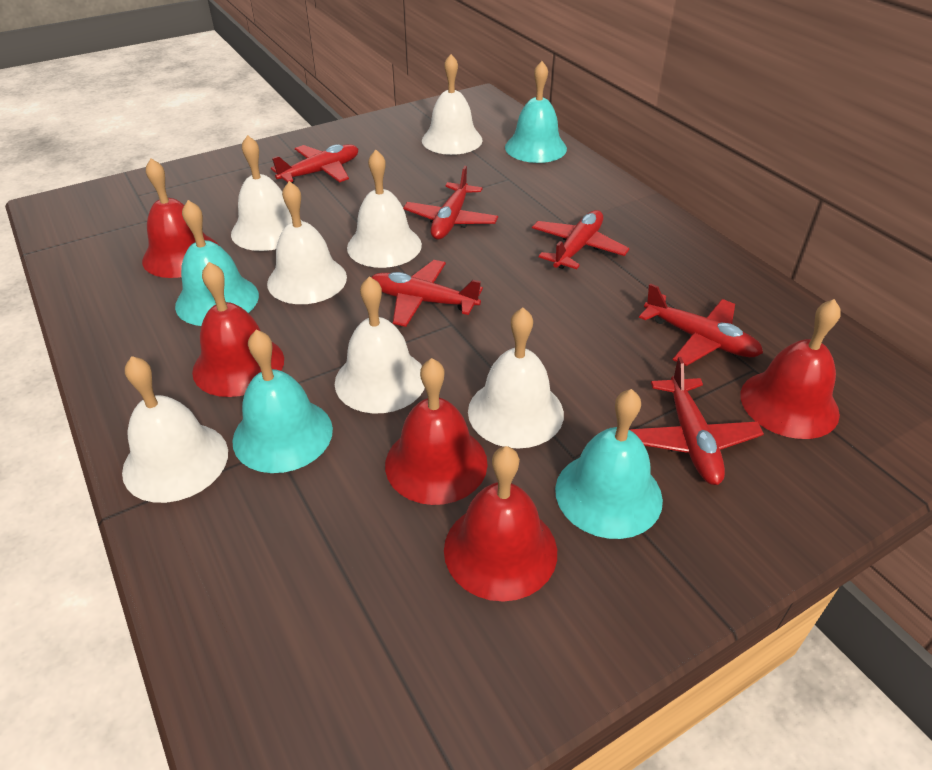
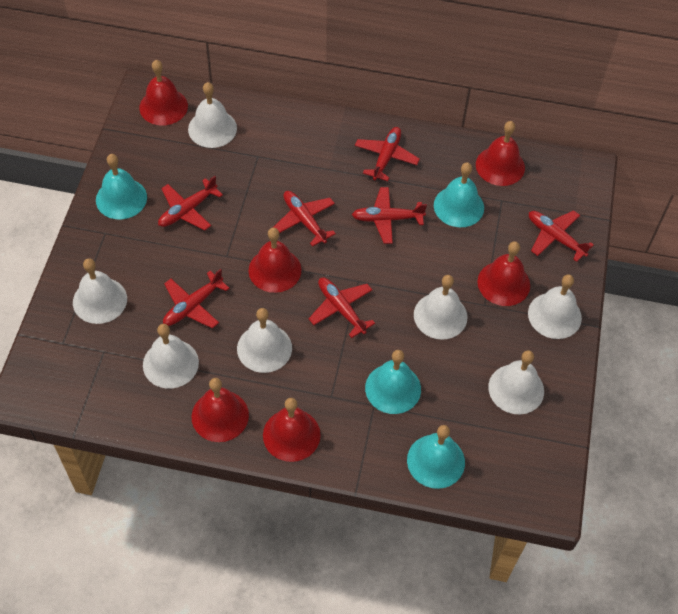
red bell: [142,158,219,278] [192,262,284,397] [385,358,488,505] [444,446,557,602] [740,299,841,439] = 5 -> [139,60,188,126] [192,378,249,442] [249,228,301,293] [263,398,321,462] [476,121,525,186] [477,241,530,306] = 6
red plane: [271,144,358,183] [371,260,483,327] [403,166,498,239] [532,210,630,269] [629,357,764,485] [639,283,763,366] = 6 -> [158,176,223,231] [163,269,230,328] [273,191,336,247] [309,278,375,338] [352,187,427,244] [355,127,420,181] [529,210,594,262] = 7

